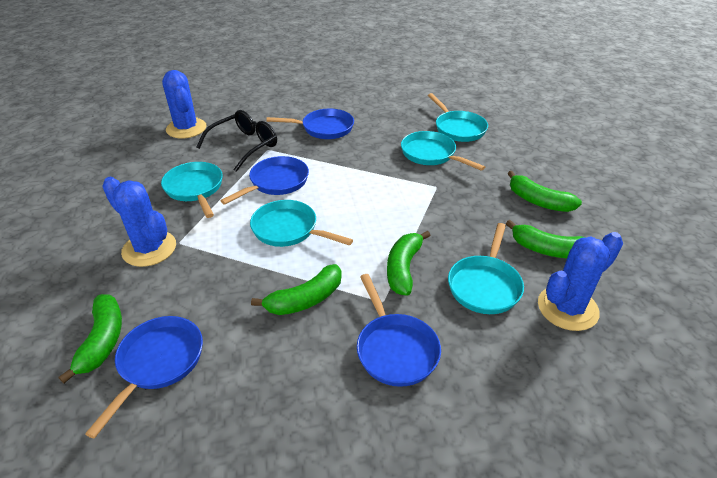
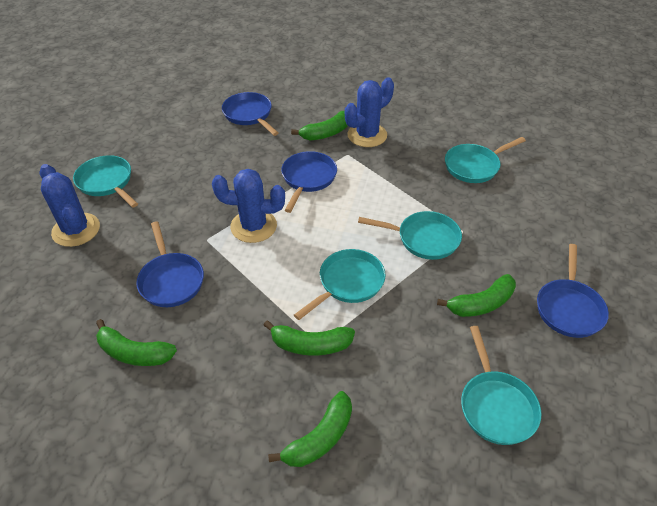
black glasses: [196,110,277,172] = 1 -> none = 0

